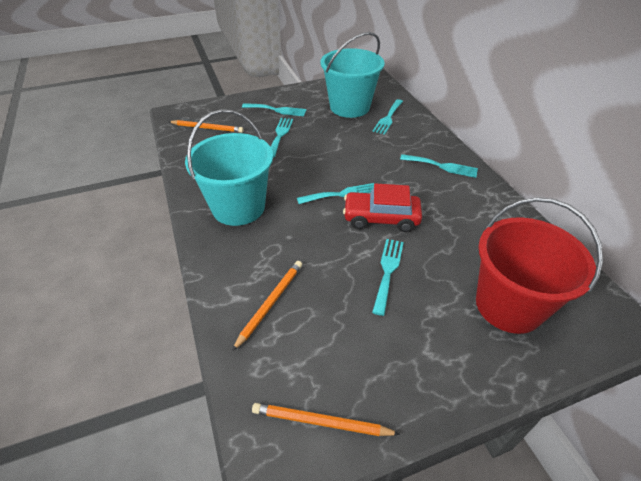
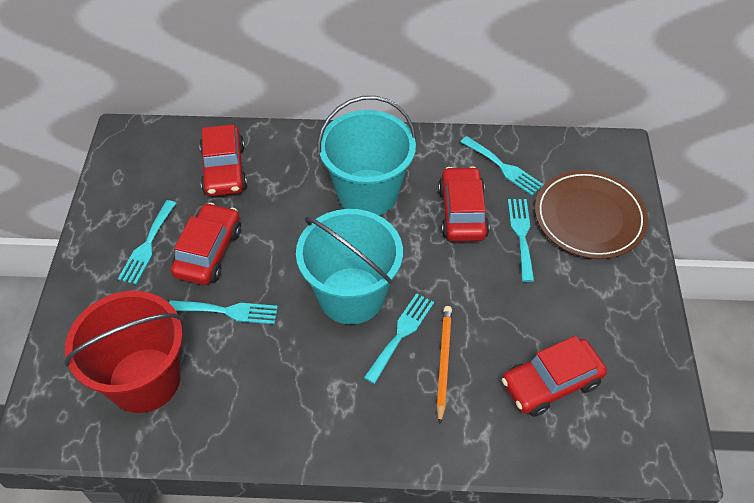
brown plate: none = 0 -> [535,170,648,259] = 1
orange pencil: [169,120,244,133] [232,261,302,351] [252,403,400,436] = 3 -> [436,306,452,424] = 1
red car: [343,183,422,232] = 1 -> [171,203,241,285] [199,125,247,196] [438,166,489,241] [502,336,607,417] = 4
turquoise fork: [242,103,307,116] [271,118,293,157] [297,183,374,204] [372,99,403,135] [372,239,404,316] [400,154,478,178] = 6 -> [118,200,176,285] [169,300,278,324] [364,293,434,384] [461,136,544,195] [508,199,534,282] = 5

